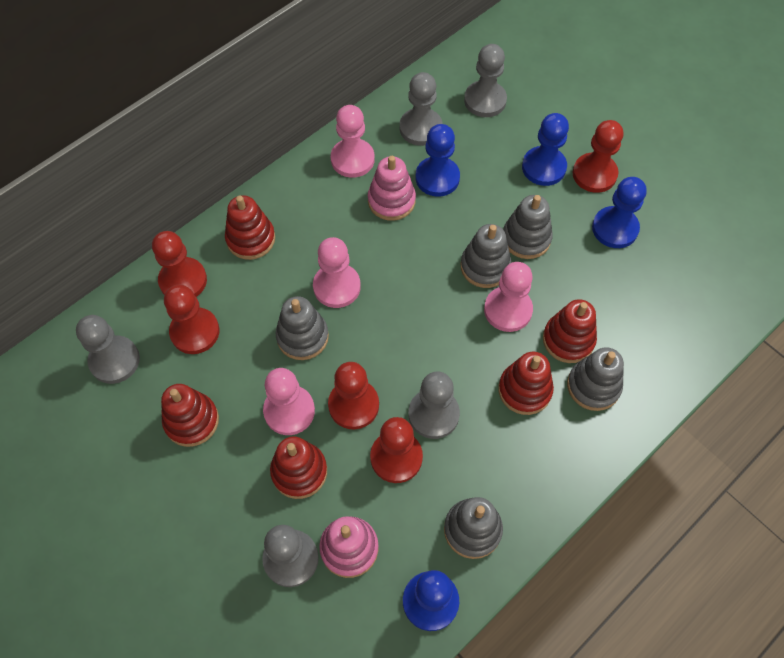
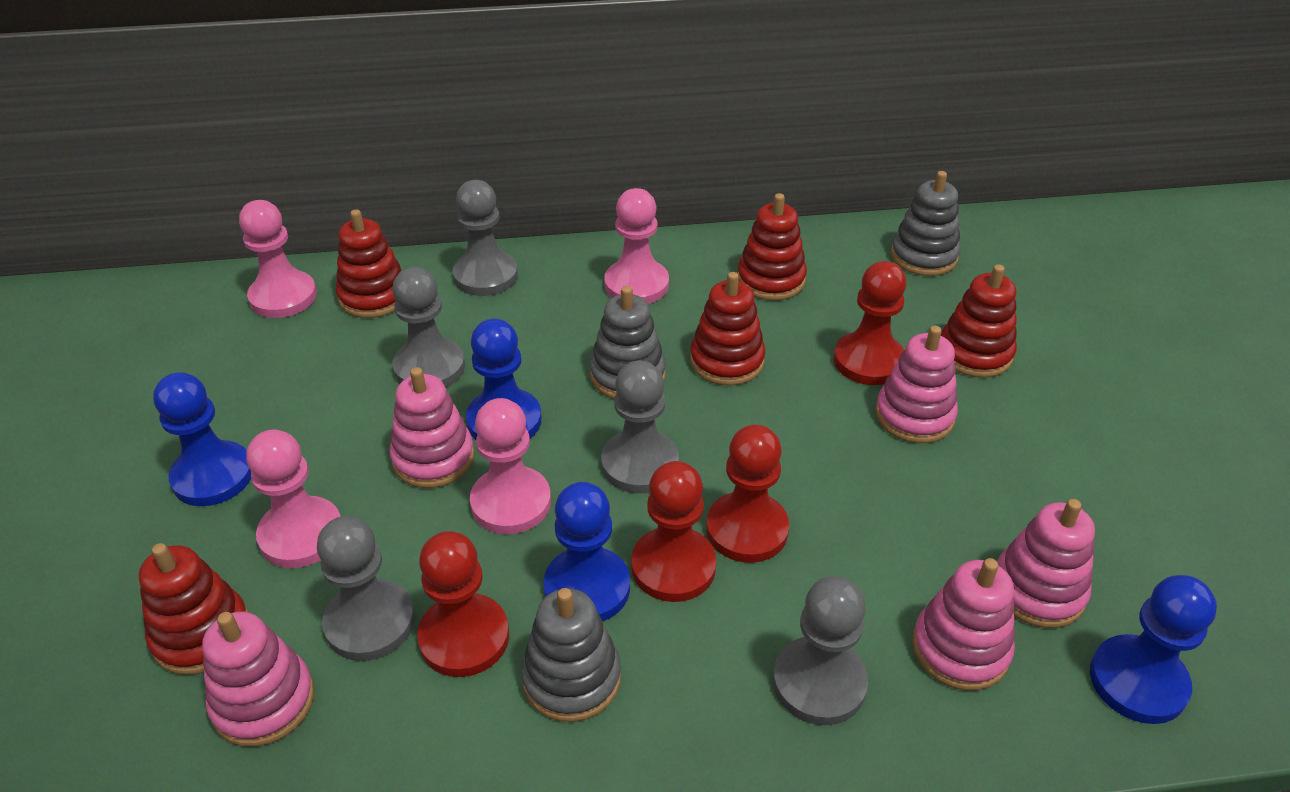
grey stacking toy: [276,296,329,360] [444,497,503,559] [461,224,512,288] [503,195,553,259] [567,347,624,411] = 5 -> [521,588,621,722] [590,286,666,399] [891,171,961,276] = 3
pink stacking toy: [319,516,378,578] [368,156,416,221] = 2 -> [202,612,314,747] [390,367,475,488] [875,326,958,443] [912,558,1015,690] [997,499,1095,628] = 5
red pawn: [152,231,207,297] [164,285,219,354] [328,362,379,429] [370,417,423,483] [573,120,623,193] = 5 -> [417,531,509,677] [631,461,717,602] [706,424,789,563] [834,261,906,385] = 4

